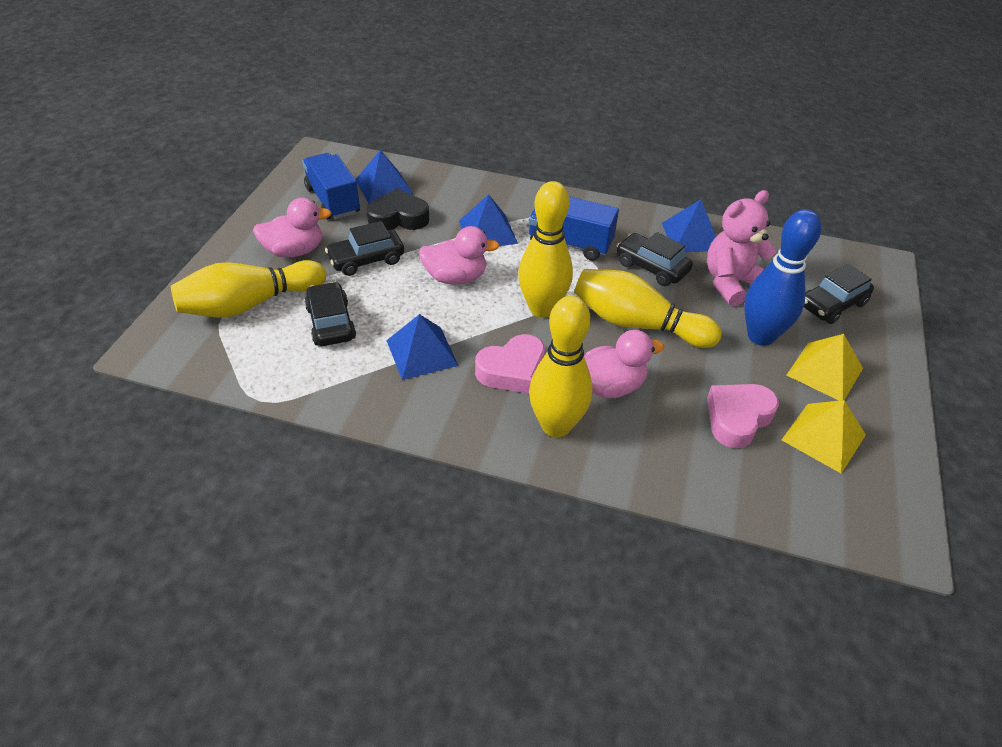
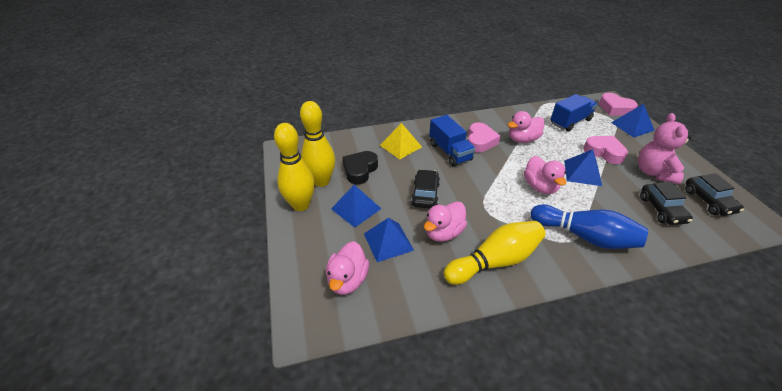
black car: [305,282,356,346] [325,221,404,276] [617,232,693,286] [804,264,874,324] = 4 -> [411,169,440,208] [640,182,693,225] [685,173,744,216] = 3
pink duck: [253,198,332,257] [419,226,500,284] [584,330,664,398] = 3 -> [326,241,369,295] [424,201,467,242] [508,111,545,143] [524,156,566,194] = 4
pink heart: [475,334,545,394] [707,384,779,448] = 2 -> [468,123,500,153] [583,136,628,164] [599,93,638,116] = 3
yellow bowling pin: [171,260,326,318] [518,181,573,318] [529,296,593,438] [574,269,722,348] = 4 -> [274,123,315,211] [300,101,335,187] [444,221,546,285] = 3
yellow pyramid: [782,400,866,474] [787,334,863,401] = 2 -> [380,123,422,159] = 1

